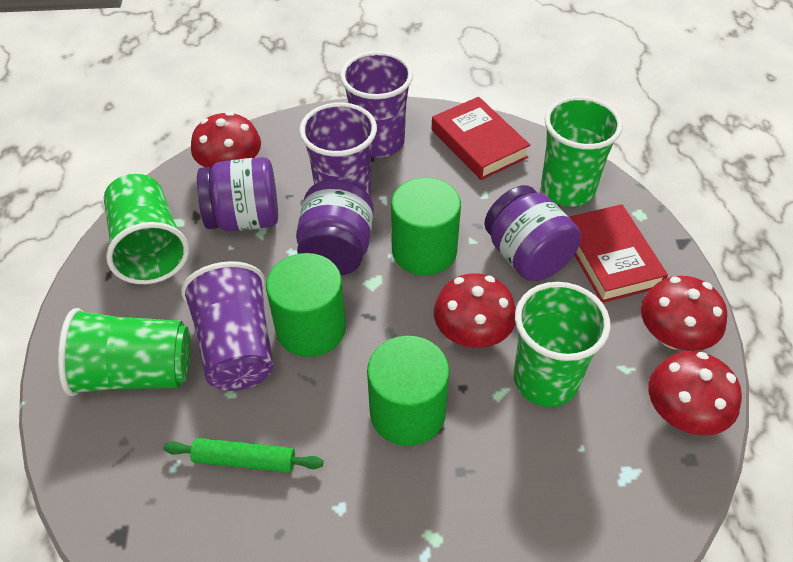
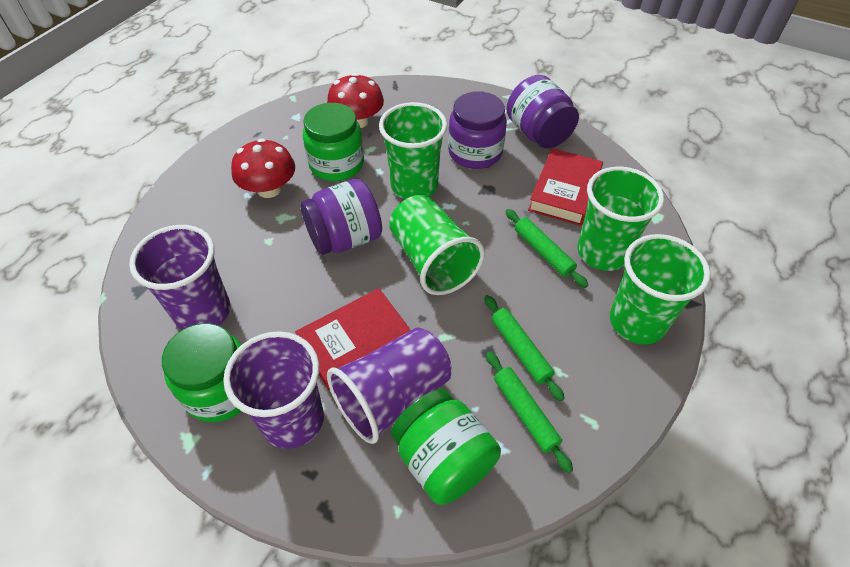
green cylinder: [266,253,346,357] [367,336,449,446] [391,177,461,276] = 3 -> none = 0
green jar: none = 0 -> [162,323,242,422] [303,103,364,181] [391,389,501,505] = 3
green rolling pin: [163,438,323,473] = 1 -> [484,295,565,401] [486,351,573,473] [505,209,588,288] = 3
red mushroom: [191,112,261,168] [434,273,516,348] [641,276,727,351] [648,351,742,436] = 4 -> [231,138,295,198] [327,73,384,128] = 2

